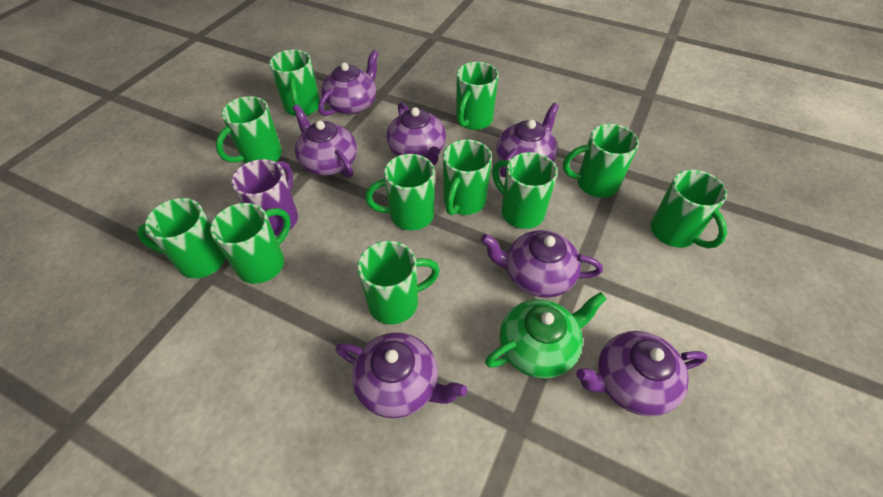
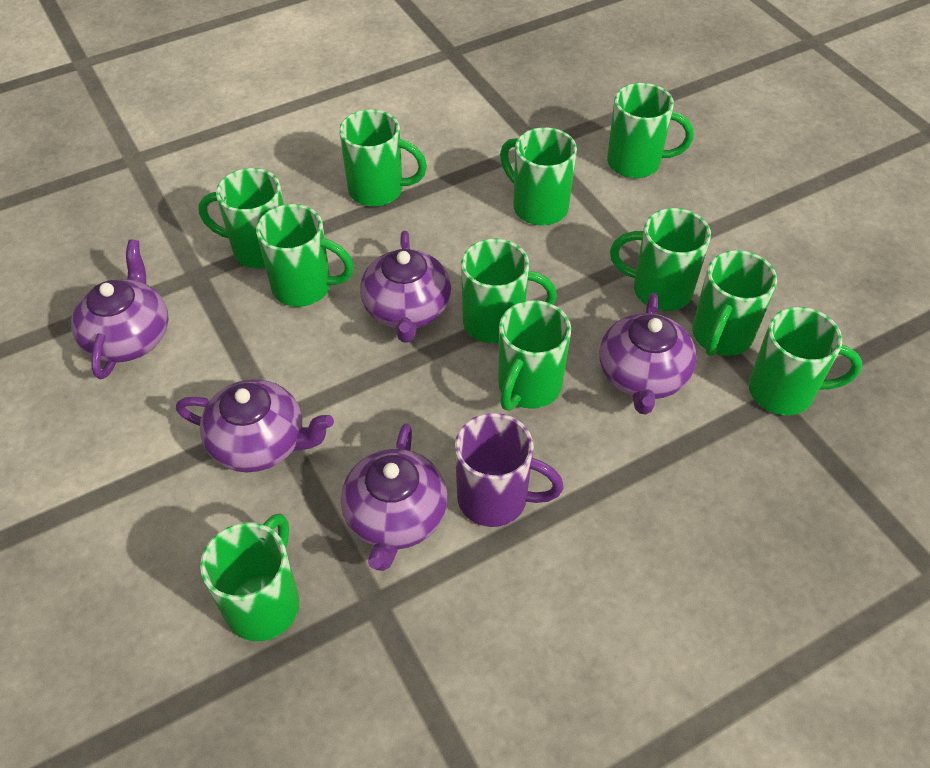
green teapot: [485,292,607,379] = 1 -> none = 0
purple teapot: [293,104,357,178] [318,50,379,116] [335,332,467,418] [387,102,446,165] [481,230,603,298] [496,103,559,177] [576,331,707,416] = 7 -> [71,240,168,379] [176,379,334,472] [341,423,448,571] [360,231,451,343] [599,293,697,415] = 5

